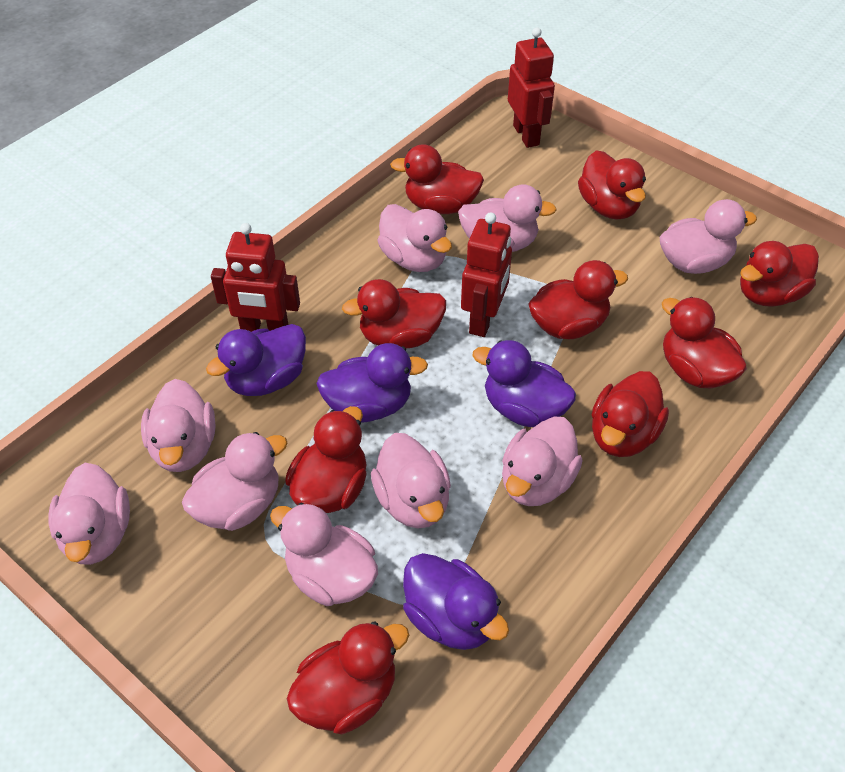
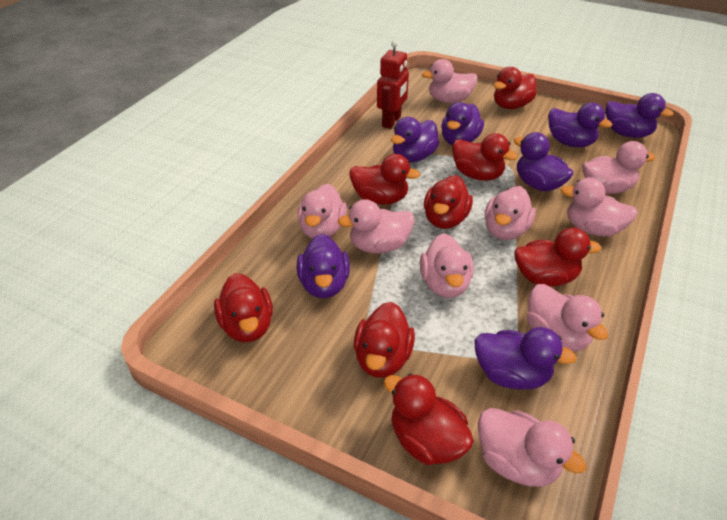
purple duck: [206,324,306,396] [316,343,428,422] [403,553,509,650] [472,340,576,427] = 4 -> [297,234,350,298] [391,117,439,162] [441,102,484,145] [475,327,577,389] [514,132,573,191] [548,102,612,147] [606,93,674,138] = 7
red duck: [285,406,367,513] [287,621,409,734] [342,279,446,349] [390,144,484,214] [528,260,628,339] [578,151,646,220] [592,371,669,457] [662,297,747,389] [740,241,819,307] = 9 -> [214,273,273,342] [350,154,420,204] [354,302,415,378] [384,373,474,465] [424,175,473,229] [452,133,518,181] [493,67,537,109] [514,228,601,287] = 8
red robot: [211,223,300,332] [461,212,512,337] [508,27,555,148] = 3 -> [377,40,409,129] = 1

